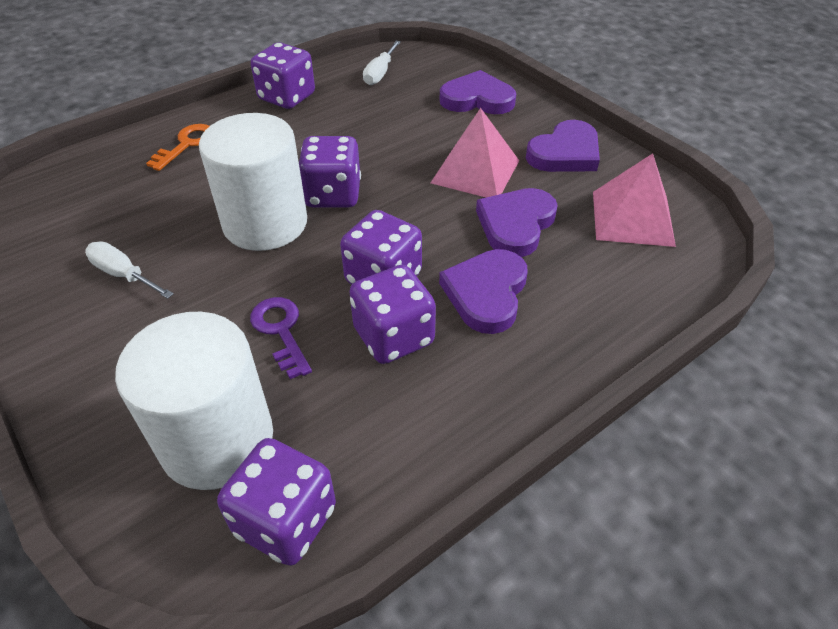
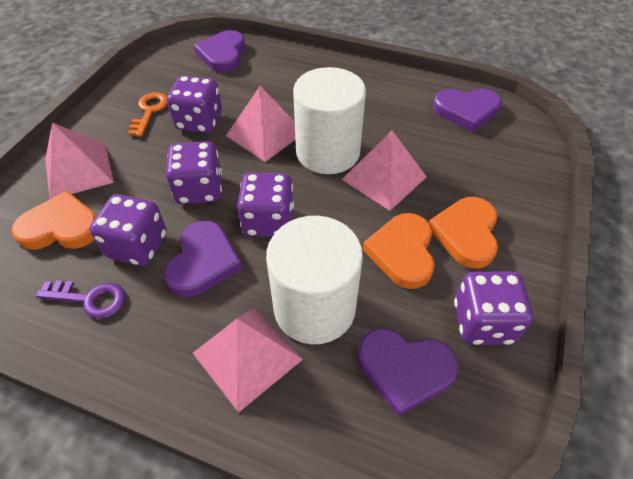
orange heart: none = 0 -> [11,191,96,250] [363,213,435,289] [429,197,498,268] = 3
pink pyramid: [430,108,519,197] [593,153,676,247] = 2 -> [45,123,114,199] [193,307,303,413] [226,86,295,162] [342,131,427,211] = 4
white screwdriver: [85,241,174,299] [363,41,401,85] = 2 -> none = 0

